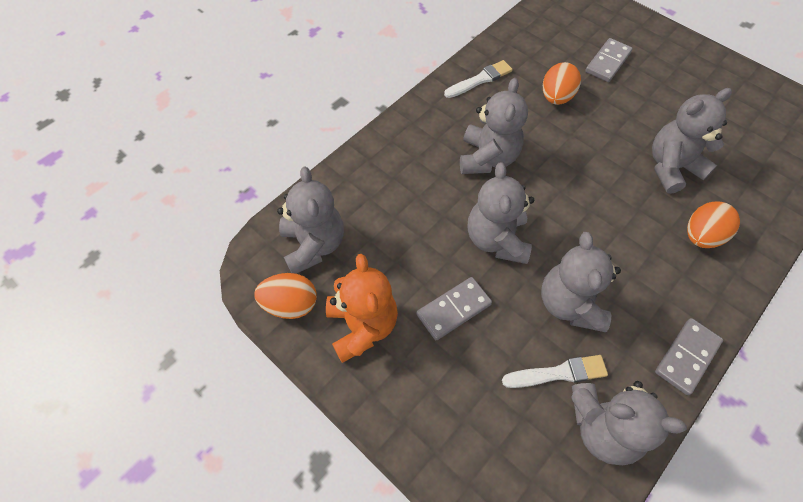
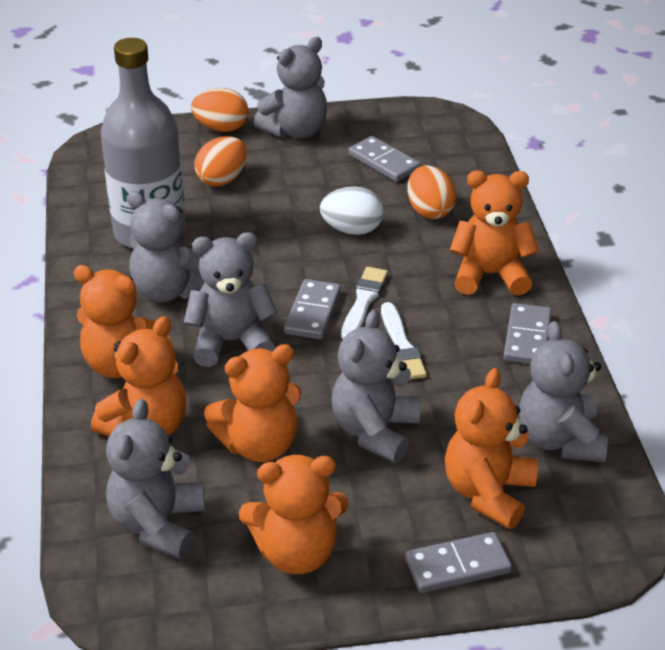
grey bottle: none = 0 -> [101,38,186,249] = 1
grey domino: [417,277,492,340] [585,38,632,82] [655,318,723,395] = 3 -> [284,279,341,339] [348,136,420,182] [405,532,512,593] [503,303,552,364] = 4
orange teddy bear: [326,254,398,363] = 1 -> [74,265,172,378] [91,316,186,437] [204,344,301,462] [239,455,349,574] [445,368,538,529] [449,170,539,296] = 6
white egg: none = 0 -> [320,187,383,235] = 1

